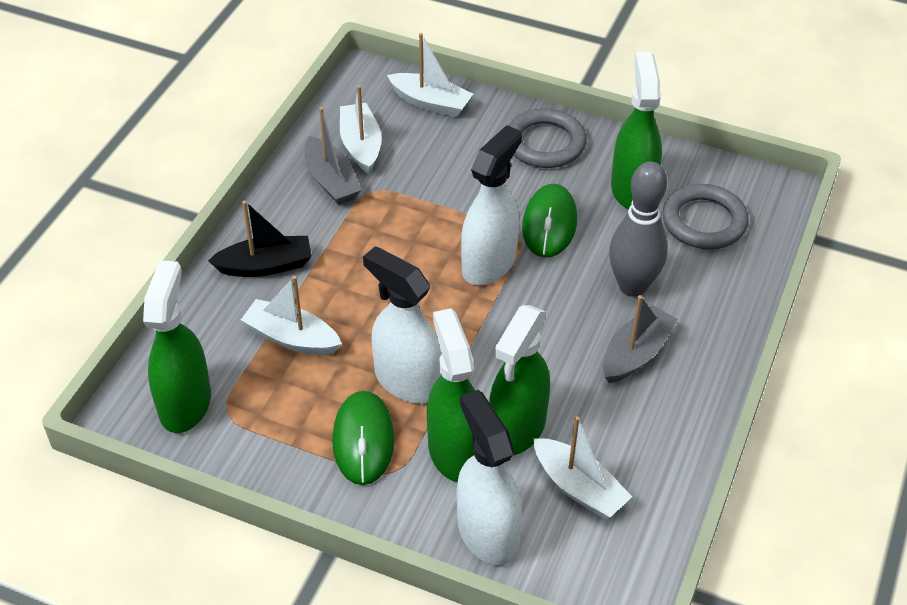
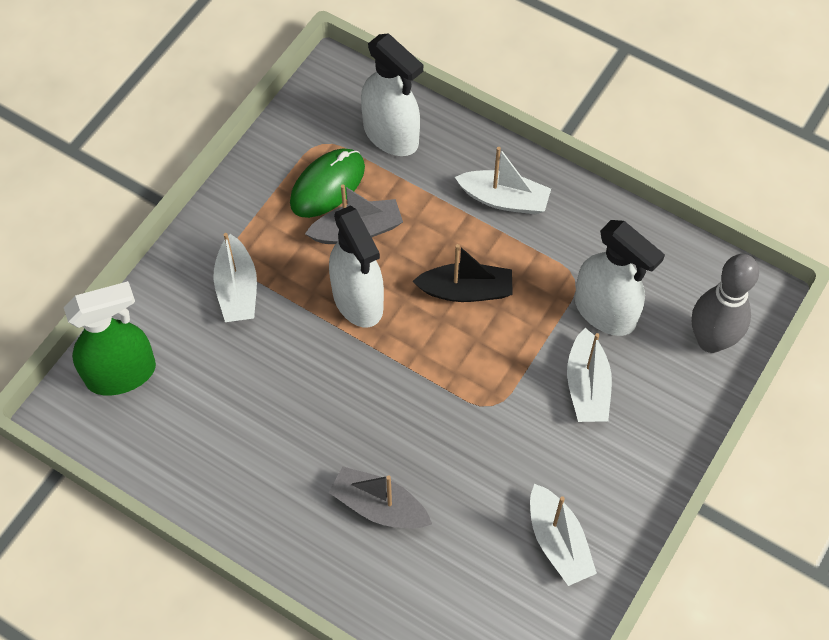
green mouse: [332,391,395,485] [522,184,577,258] = 2 -> [290,149,365,218] = 1
green spray bottle: [143,260,211,433] [427,308,475,482] [489,305,550,455] [611,52,662,209] = 4 -> [64,281,156,396] = 1
grey ring: [509,108,587,168] [662,184,749,249] = 2 -> none = 0

